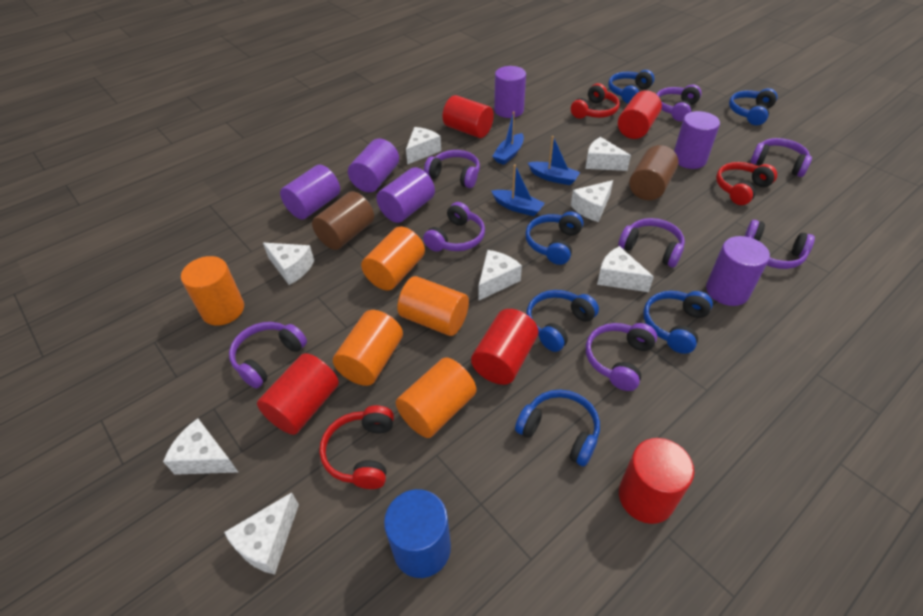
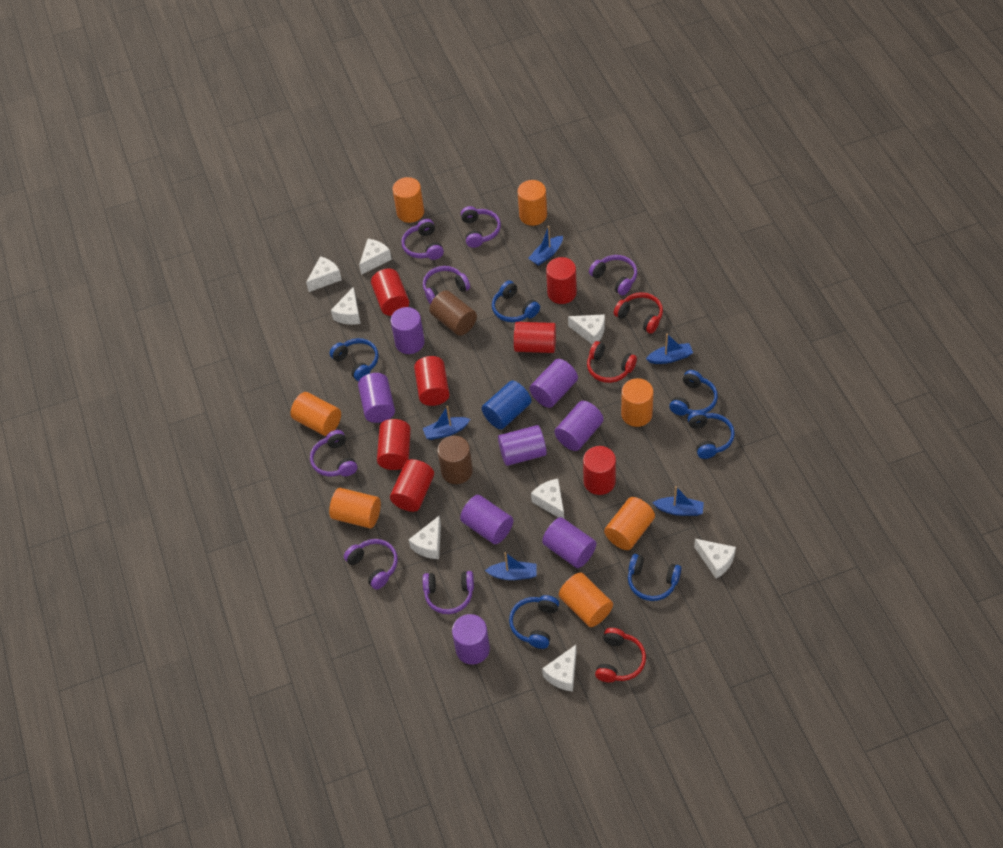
blue boat: [491,164,545,216] [492,111,524,165] [528,136,580,185] = 3 -> [423,406,470,440] [485,552,537,580] [528,226,563,266] [646,334,693,364] [652,486,704,516] = 5
orange cylinder: [181,256,244,326] [333,310,403,386] [361,227,425,291] [396,357,476,438] [397,276,469,336] = 5 -> [291,392,341,436] [329,488,381,528] [392,177,424,223] [517,180,547,226] [559,573,613,627] [604,497,655,550] [621,378,654,427] = 7
purple cylinder: [280,164,340,219] [348,139,399,192] [377,167,435,223] [494,66,526,118] [674,111,720,169] [706,236,770,306] = 6 -> [358,373,395,423] [391,307,425,354] [452,614,490,665] [460,495,513,544] [498,425,547,466] [529,359,578,408] [542,517,596,568] [554,401,604,451] = 8
purple headphones: [229,322,307,389] [423,202,485,252] [424,150,480,188] [586,323,657,391] [618,218,685,267] [657,84,702,121] [745,220,815,269] [750,138,812,177] = 8 -> [310,430,357,476] [344,539,398,590] [401,219,444,260] [423,266,470,304] [423,571,474,614] [461,206,501,248] [589,255,637,296] = 7
red cylinder: [257,353,339,435] [443,95,494,138] [471,309,539,385] [618,91,662,139] [619,438,694,524] = 5 -> [371,269,409,316] [377,419,411,470] [390,459,434,512] [414,356,450,406] [514,322,556,353] [546,257,577,304] [583,446,616,495] = 7

